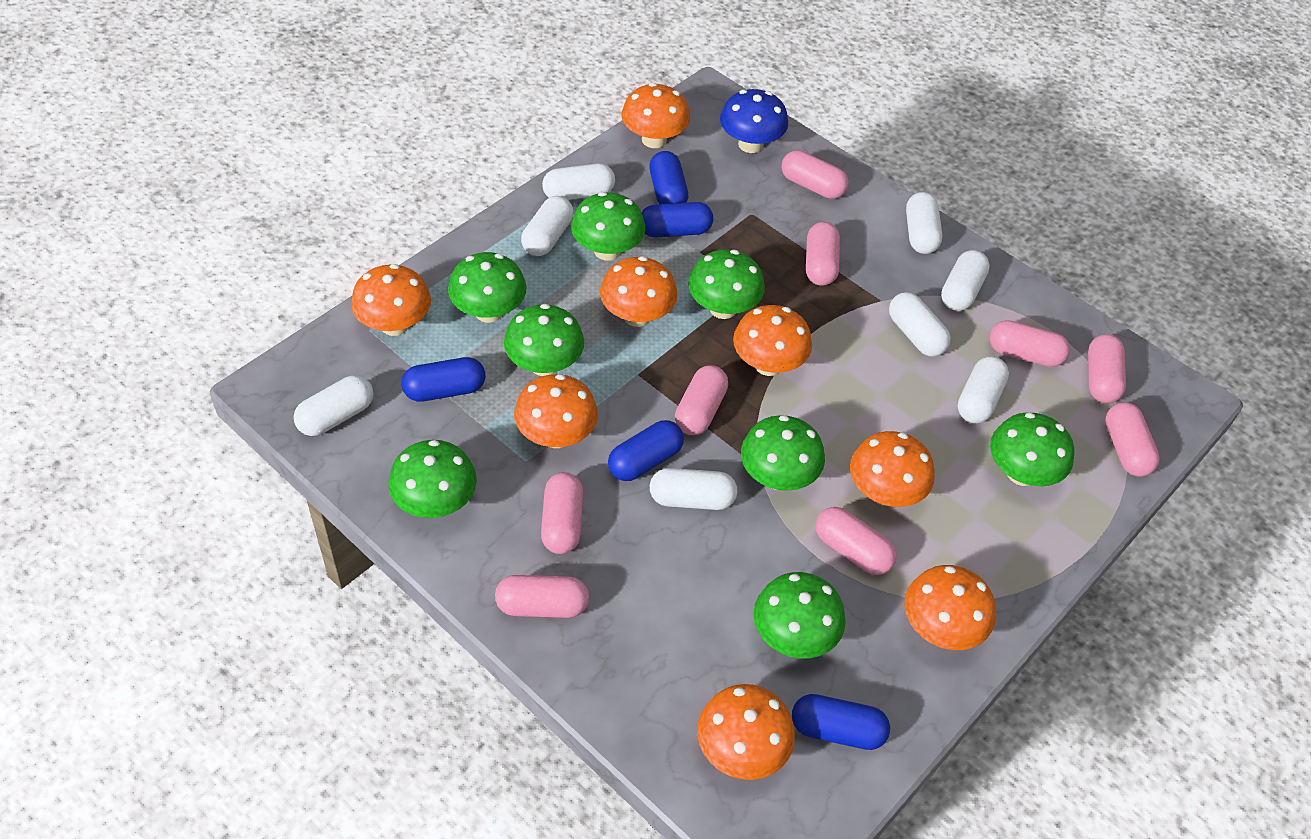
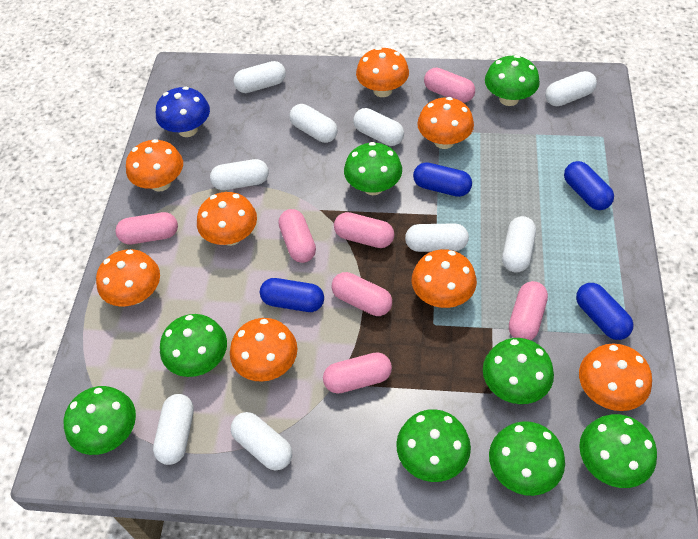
blue capsule: [402,357,486,402] [608,420,684,481] [641,202,713,238] [649,151,688,204] [792,694,890,750] = 5 -> [260,278,324,312] [413,162,472,197] [564,161,614,210] [576,283,634,340] = 4
pink capsule: [495,575,589,618] [541,472,583,554] [675,365,728,435] [782,150,849,199] [806,222,840,286] [815,507,897,575] [989,320,1070,367] [1088,334,1126,403] [1105,402,1160,477] = 9 -> [115,212,178,244] [278,209,316,263] [323,352,392,394] [331,272,392,316] [334,212,394,248] [424,67,475,103] [509,281,548,340] = 7
white capsule: [294,375,374,436] [521,196,574,256] [542,163,615,200] [650,468,737,510] [889,292,951,357] [906,192,942,254] [941,250,990,311] [958,356,1009,423] = 8 -> [153,394,194,465] [210,159,269,190] [231,412,292,470] [233,61,286,93] [290,104,338,143] [353,108,404,146] [405,223,469,252] [502,216,536,273] [545,71,597,106] = 9

